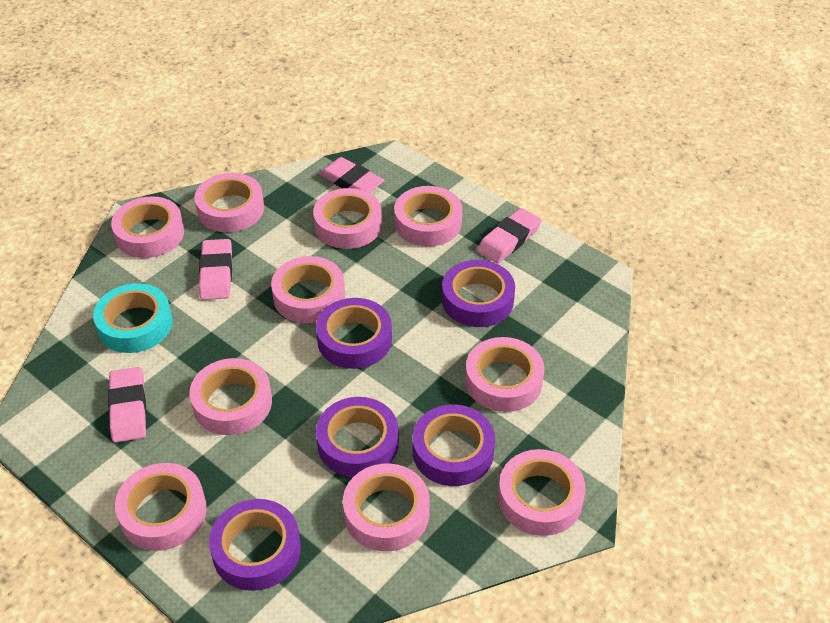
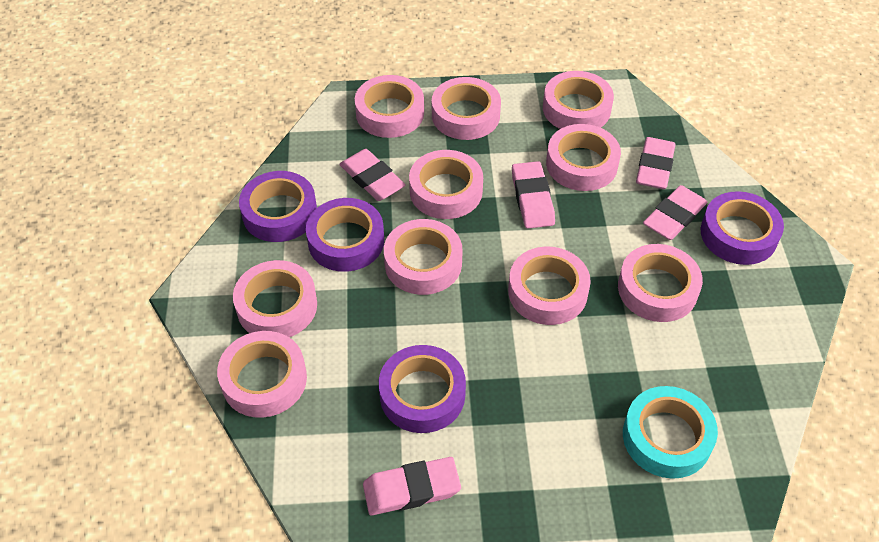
pink eraser: [108,367,146,443] [199,239,232,300] [319,157,384,193] [477,208,542,263] = 4 -> [339,149,406,201] [363,457,461,516] [512,161,555,228] [636,137,676,189] [643,185,707,240] = 5
purple tape: [209,499,301,591] [316,298,392,369] [316,397,399,478] [412,404,495,486] [442,260,515,327] = 5 -> [239,171,317,242] [306,198,384,272] [379,345,466,433] [701,191,784,265] = 4

